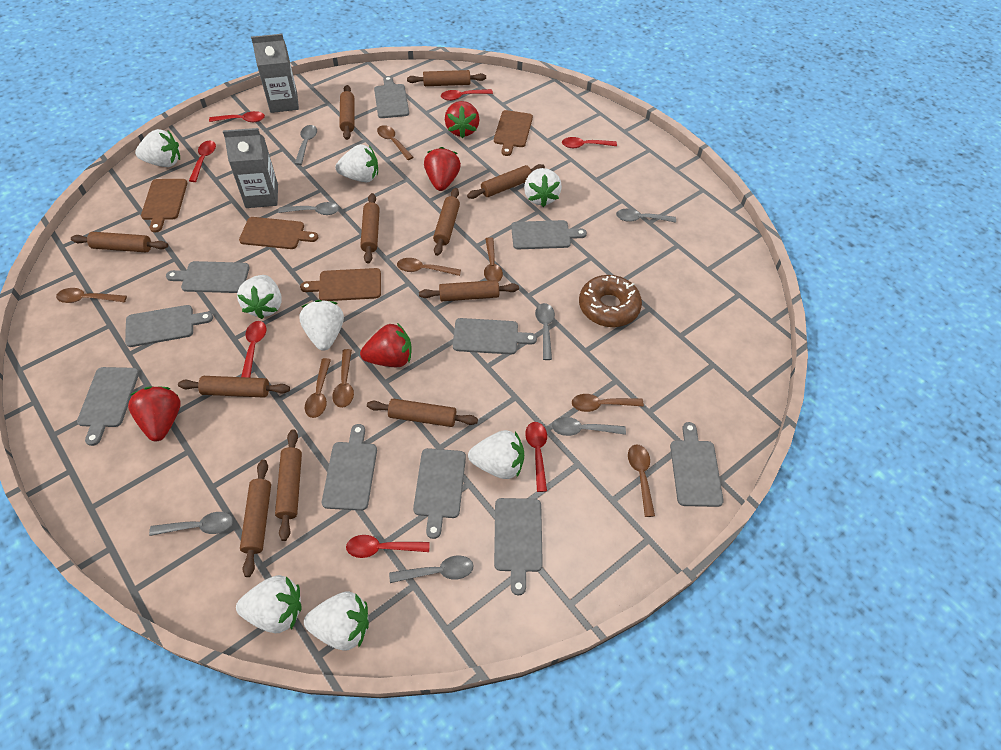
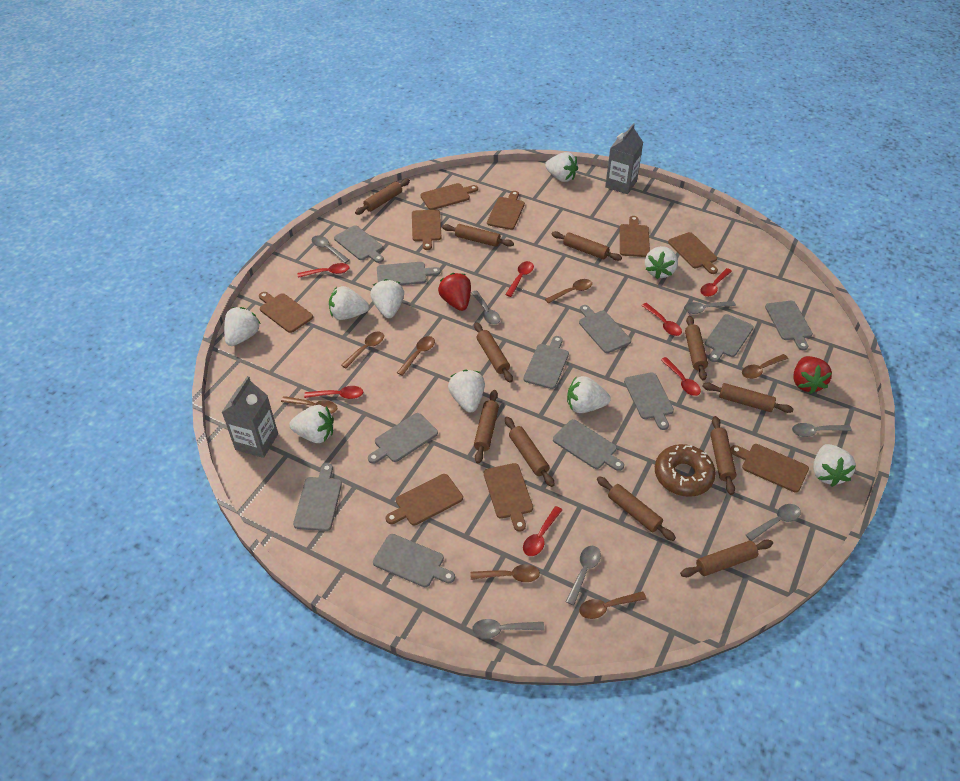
brown cutting board: [141,179,187,232] [239,217,318,249] [300,268,381,301] [494,110,533,156] = 4 -> [259,292,313,333] [386,474,463,525] [412,210,442,250] [420,183,478,210] [484,463,533,532] [487,191,525,230] [620,216,650,257] [668,232,718,274] [731,444,809,492] = 9
brown spoon: [56,288,127,303] [305,358,331,418] [332,349,354,408] [377,125,413,160] [397,258,461,276] [484,237,503,282] [572,394,644,412] [628,444,655,517] = 8 -> [281,396,337,414] [341,332,384,368] [397,336,435,376] [471,564,540,582] [545,279,592,303] [579,591,646,619] [742,354,788,379] = 7
grey cutting board: [77,367,139,446] [125,305,213,347] [166,261,250,293] [322,424,377,511] [374,76,409,118] [413,448,466,539] [453,318,537,354] [494,498,543,595] [511,220,587,249] [670,422,724,507] = 10 -> [293,463,342,531] [334,226,384,263] [368,413,438,464] [373,534,455,587] [377,262,441,285] [523,336,569,389] [553,419,624,471] [579,305,631,353] [624,372,674,430] [705,314,754,362] [765,301,813,351] = 11
red strawberry: [128,387,181,441] [360,323,412,367] [424,147,461,191] [445,101,479,138] = 4 -> [438,273,471,311] [793,356,832,394] = 2
white strawberry: [135,129,180,167] [236,575,302,633] [237,275,282,319] [299,300,344,351] [304,591,369,650] [335,144,378,182] [468,430,524,479] [524,168,562,207] = 8 -> [224,307,260,346] [289,405,334,443] [329,286,369,320] [370,279,404,318] [448,369,485,413] [545,152,578,182] [567,376,611,413] [645,246,678,279] [813,444,856,487] = 9

